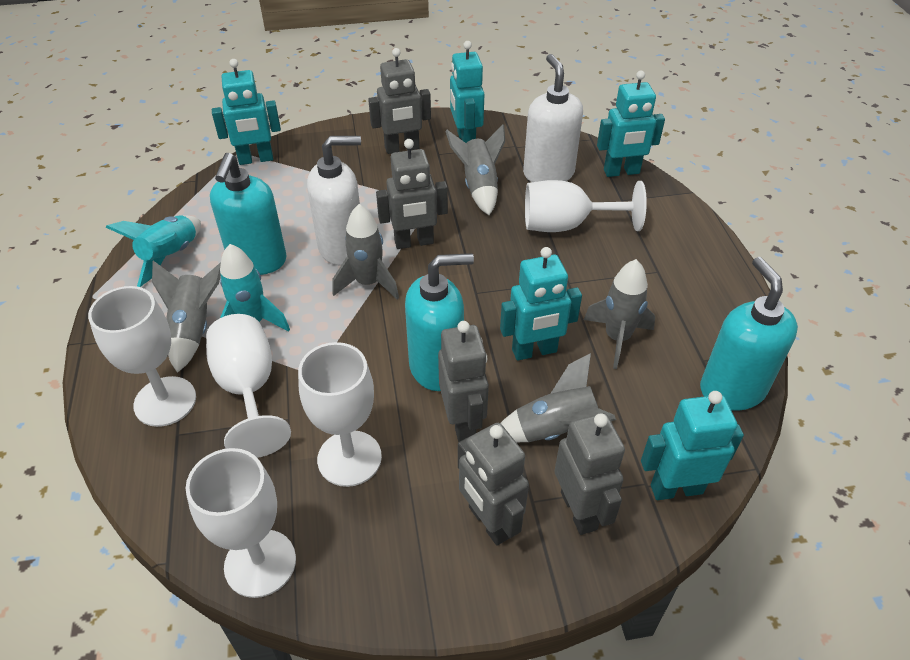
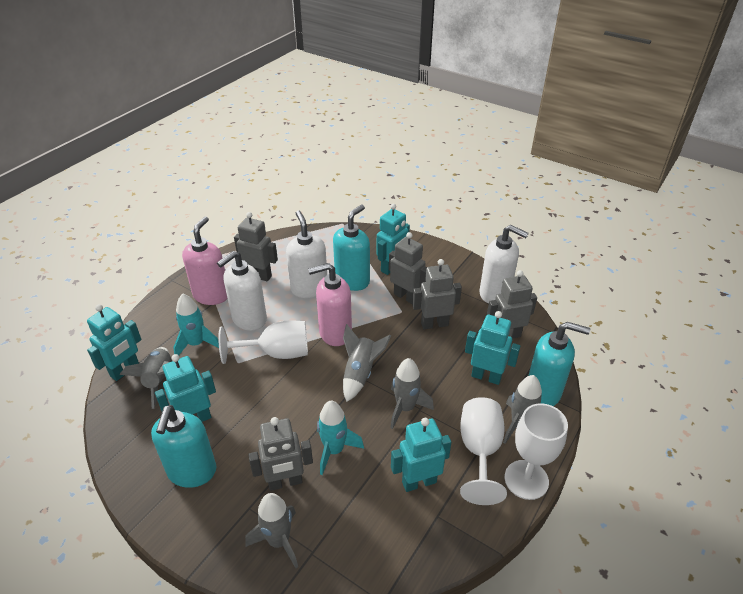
pink soap dispenser: none = 0 -> [182,216,228,305] [308,263,352,346] = 2
white goblet: [88,286,196,427] [186,448,296,598] [206,314,291,458] [298,342,382,487] [525,180,647,232] = 5 -> [218,320,308,364] [460,397,507,505] [505,403,568,500] = 3
white soap dispenser: [307,136,361,266] [523,54,583,182] = 2 -> [217,251,267,331] [286,210,327,298] [479,225,529,303] = 3

